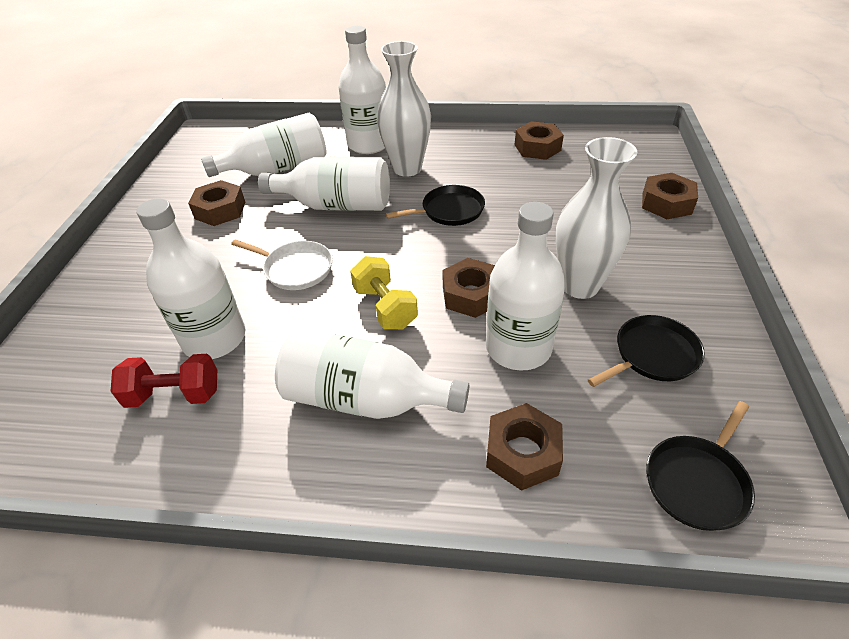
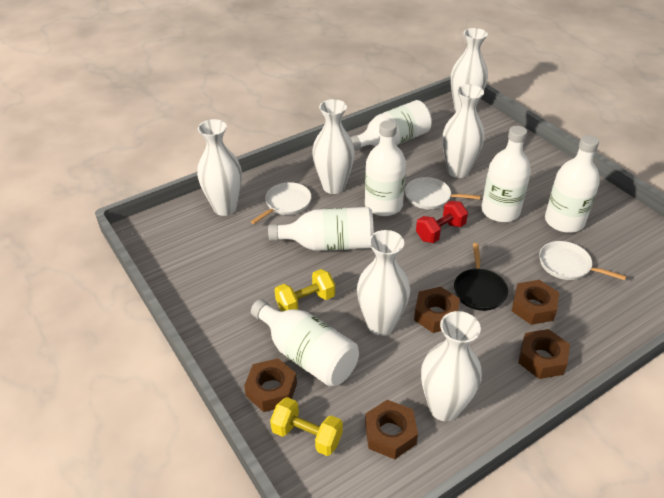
black pan: [386,185,485,226] [588,315,705,387] [646,401,755,531] = 3 -> [454,243,508,311] = 1
white pan: [231,239,333,290] = 1 -> [251,182,311,224] [405,177,481,209] [539,241,626,280] = 3
white vase: [377,41,431,177] [556,137,637,299] = 2 -> [197,119,242,216] [312,99,355,194] [357,230,410,336] [421,311,482,421] [443,84,485,178] [451,28,488,112] = 6
yellow dumbbell: [350,256,418,329] = 1 -> [270,397,343,456] [275,269,335,311] = 2

